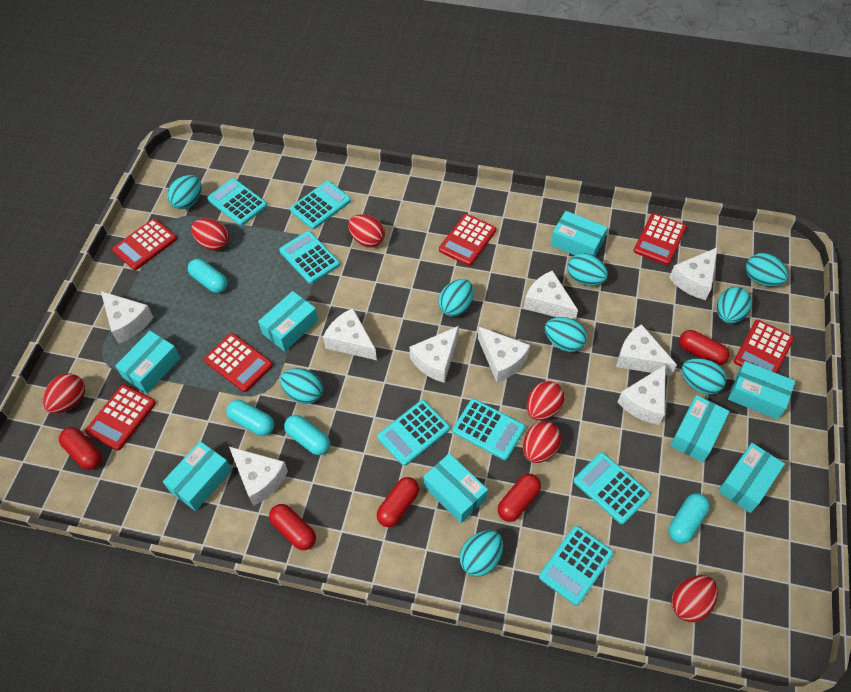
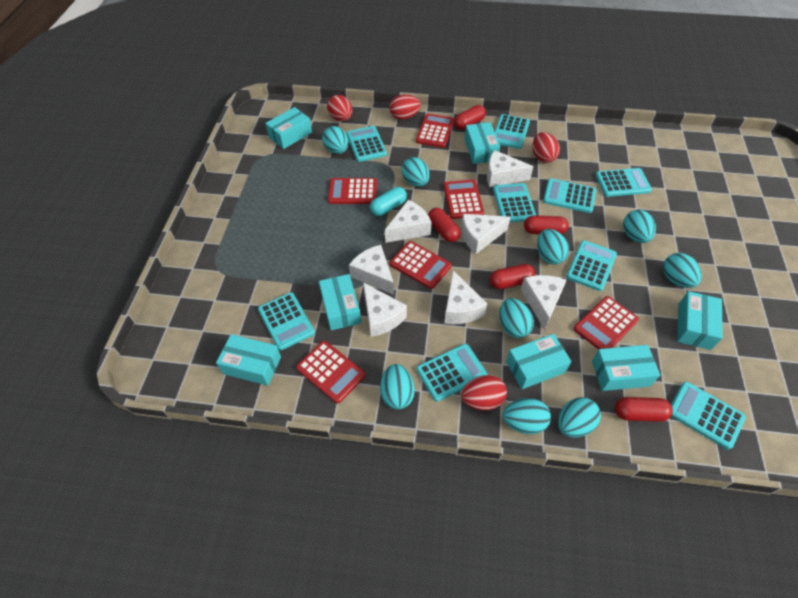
red egg: [43,373,85,413] [191,218,229,251] [348,214,385,247] [523,421,561,463] [526,381,565,421] [671,575,718,623] = 6 -> [327,95,352,121] [389,94,421,120] [461,375,507,411] [533,132,560,163] = 4
turquoise box: [115,331,180,394] [163,441,232,511] [258,291,318,351] [423,453,488,523] [551,211,607,256] [670,395,730,463] [718,443,785,513] [728,361,795,420] = 8 -> [216,334,281,386] [265,107,312,149] [319,274,361,330] [464,122,500,164] [506,334,572,389] [592,345,660,391] [677,291,723,350] = 7
turquoise calculator: [207,178,267,226] [279,231,340,284] [290,181,351,229] [377,400,450,466] [452,399,525,460] [539,526,614,606] [573,452,650,524] = 7 -> [258,292,315,350] [347,126,387,162] [417,344,487,402] [493,183,536,222] [495,114,530,149] [543,179,596,213] [566,240,617,291] [595,168,652,197] [671,381,746,450] = 9
turquoise capsule: [188,259,228,293] [226,400,274,436] [284,415,330,455] [669,493,710,544] = 4 -> [370,187,407,216] = 1
white cheese: [101,291,153,344] [229,447,288,506] [323,308,377,360] [409,326,459,383] [478,327,530,383] [524,270,578,321] [616,324,677,376] [617,365,666,425] [669,248,717,300] = 9 -> [349,245,394,295] [363,282,407,337] [385,200,432,243] [444,270,487,324] [461,214,510,254] [487,150,534,187] [521,275,566,330] = 7

